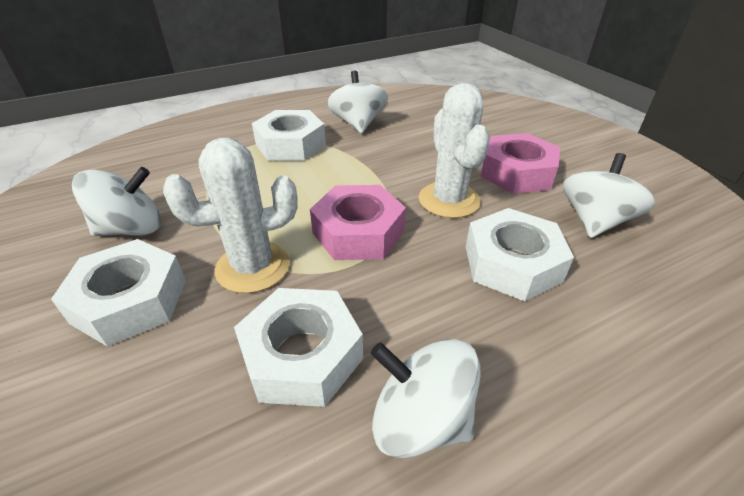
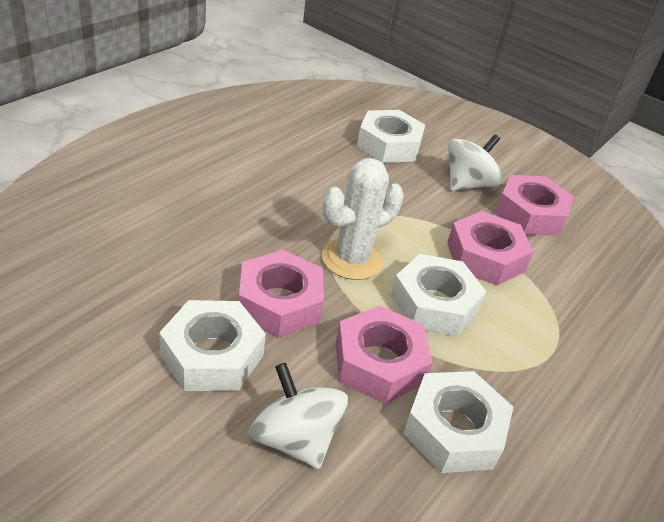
pink nut: [310,185,406,260] [481,133,560,194] = 2 -> [239,250,324,338] [336,305,432,404] [447,211,534,285] [495,175,574,236] = 4
white cactus: [163,138,298,293] [419,83,490,218] = 2 -> [322,158,404,280] = 1
white spinning top: [72,167,160,236] [327,71,388,134] [371,339,480,458] [563,153,655,238] = 4 -> [249,363,348,469] [448,134,503,191] = 2

